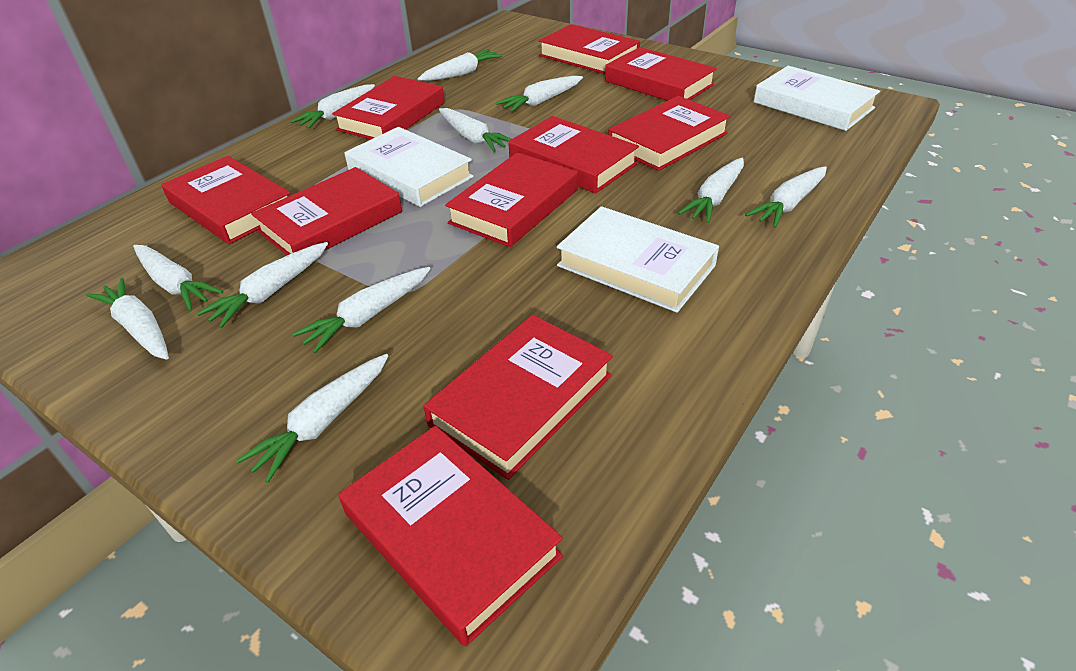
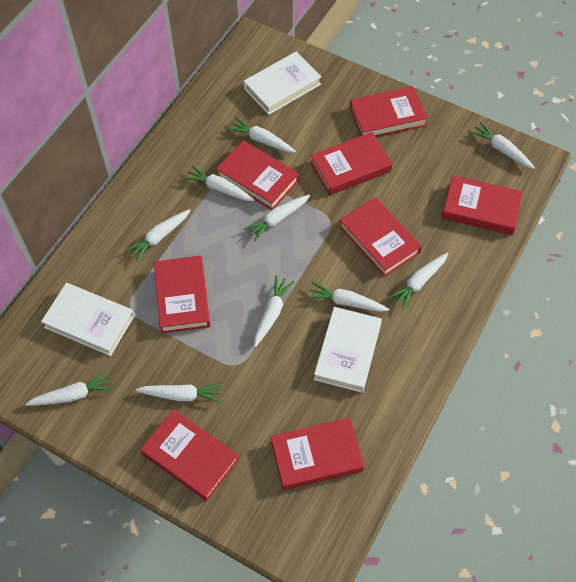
red book: [161,156,290,244] [251,167,402,255] [332,76,445,139] [339,426,563,647] [423,315,613,480] [445,152,578,247] [508,116,639,194] [539,24,640,74] [605,47,717,101] [608,96,731,171] = 10 -> [140,409,239,501] [154,256,210,334] [216,140,299,210] [271,418,364,490] [310,132,393,195] [339,197,422,277] [349,86,428,137] [442,175,523,235] = 8
white carrot: [86,278,169,359] [133,245,223,311] [197,242,328,328] [236,354,389,483] [290,84,375,129] [292,267,431,353] [418,49,503,81] [439,108,511,152] [496,76,583,112] [678,158,744,223] [745,166,827,228] = 11 -> [26,371,113,405] [125,209,191,262] [136,383,222,403] [184,165,255,201] [227,117,296,153] [243,194,310,242] [254,275,294,347] [308,282,389,312] [388,253,448,310] [470,122,535,169] = 10

